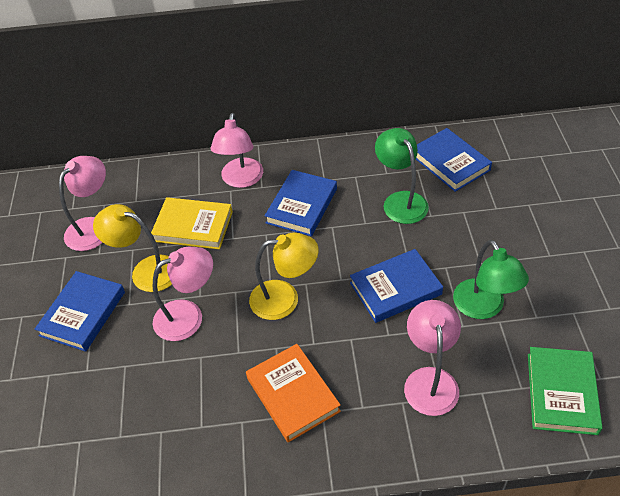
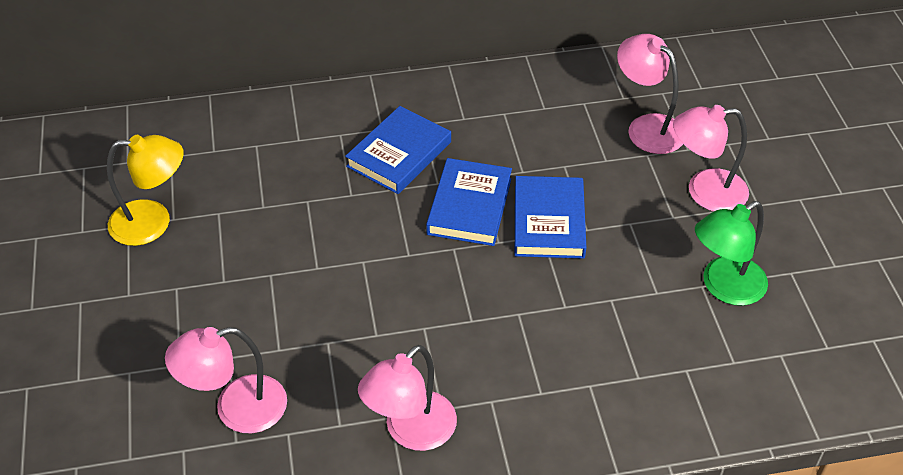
blue book: [35,271,125,352] [265,170,337,236] [350,249,443,323] [416,128,492,192] = 4 -> [345,106,451,194] [426,158,512,246] [515,176,586,259] = 3
green book: [528,347,603,435] = 1 -> none = 0
green lamp: [375,128,429,224] [453,240,529,319] = 2 -> [695,201,768,306] = 1
orange book: [246,344,341,443] = 1 -> none = 0
yellow book: [151,197,233,249] = 1 -> none = 0
yellow lamp: [93,204,172,292] [249,233,319,320] = 2 -> [107,135,184,246] = 1

